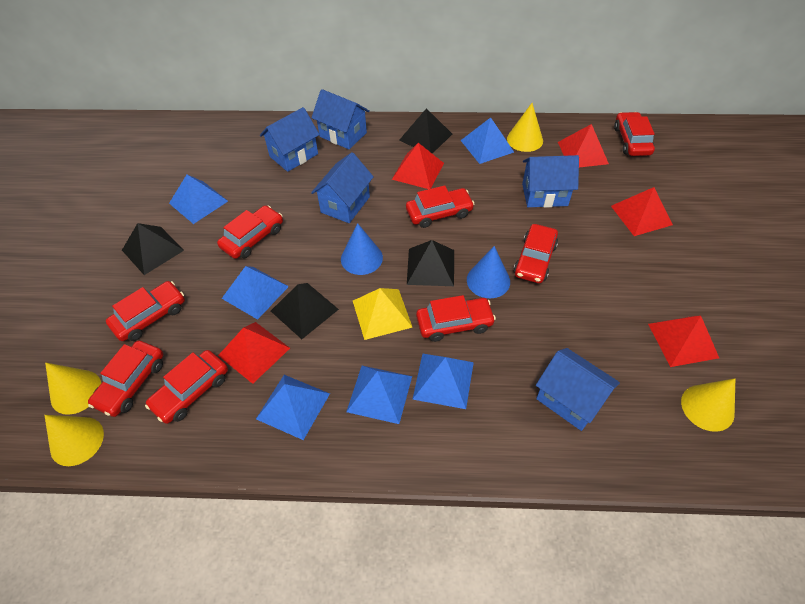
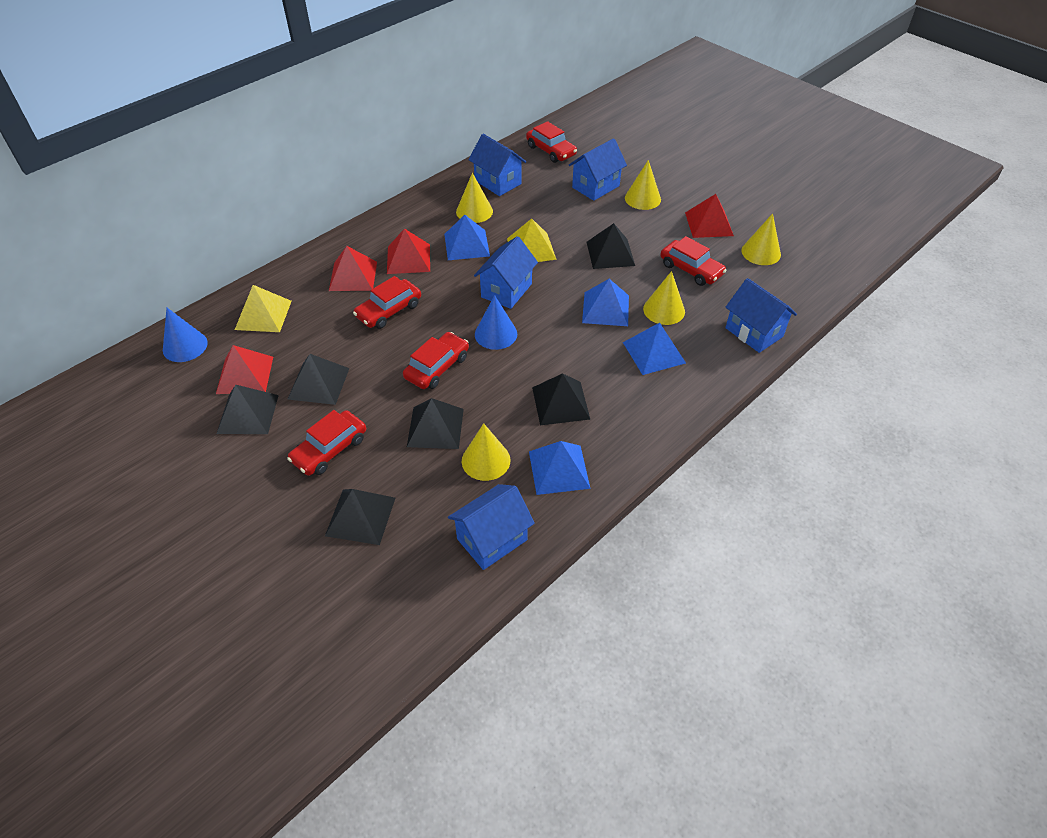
black pyramid: [122,223,184,275] [271,283,339,339] [399,108,452,154] [407,240,454,286] = 4 -> [217,385,279,434] [288,354,349,405] [325,489,395,545] [407,398,464,449] [532,373,590,425] [587,223,635,269] = 6
blue pyramid: [169,175,228,224] [221,266,289,320] [256,375,330,440] [346,366,412,424] [412,354,474,409] [460,117,514,164] = 6 -> [444,215,490,260] [529,441,591,495] [582,279,629,326] [623,323,686,375] = 4
red car: [88,340,164,417] [106,281,185,341] [145,350,228,424] [217,205,283,259] [406,185,474,228] [416,295,496,342] [514,224,558,283] [614,112,655,156] = 8 -> [287,410,366,476] [353,276,421,329] [403,332,469,389] [526,121,577,163] [660,236,727,286] = 5
red pyramid: [218,322,290,384] [392,143,444,189] [558,124,609,167] [611,187,673,236] [648,316,719,367] = 5 -> [216,345,273,394] [329,246,377,291] [387,228,430,274] [685,194,734,238] = 4
yellow cone: [44,415,104,466] [45,362,101,415] [507,103,543,152] [681,378,735,432] = 4 -> [456,173,493,223] [462,423,510,481] [625,160,661,210] [643,271,685,325] [741,213,781,265] = 5
yellow pyramid: [353,288,413,340] = 1 -> [235,285,292,332] [507,219,557,262] = 2

